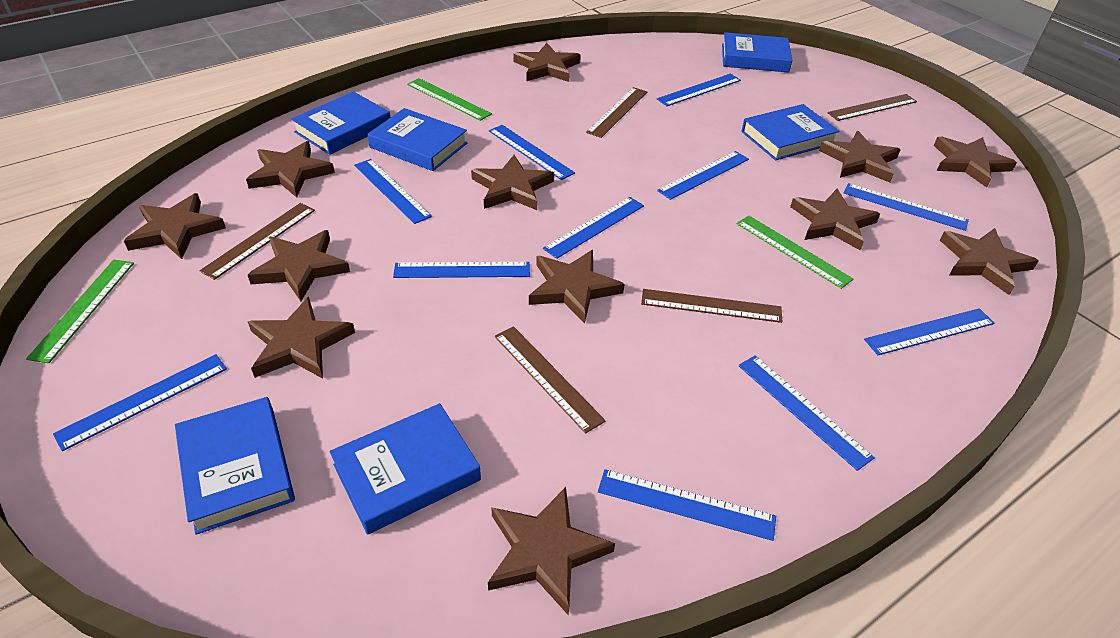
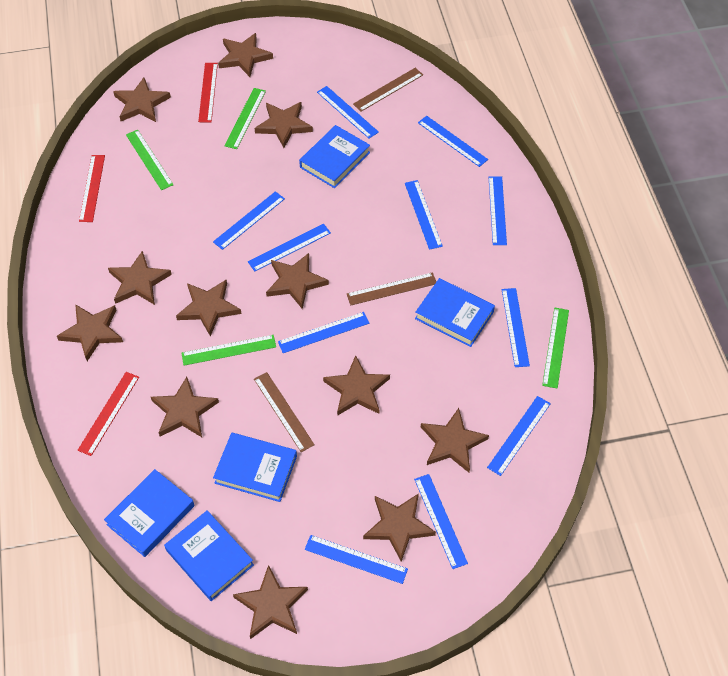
blue book: [175,397,295,535] [291,91,390,155] [329,403,481,535] [367,108,468,171] [722,32,792,73] [741,104,839,160] = 6 -> [104,469,195,557] [164,510,254,601] [213,432,297,502] [299,125,370,188] [415,278,495,347] = 5
brown ruler: [199,203,315,280] [495,326,606,434] [586,87,647,138] [641,289,782,323] [827,94,917,121] = 5 -> [254,372,315,452] [347,272,436,305] [353,68,423,112] = 3
green ruler: [26,260,134,363] [407,78,492,121] [737,216,853,289] = 3 -> [126,130,174,190] [181,335,276,366] [224,88,266,149] [542,308,569,388] = 4
red ruler: none = 0 -> [77,372,139,456] [79,155,105,222] [198,63,218,122] = 3

